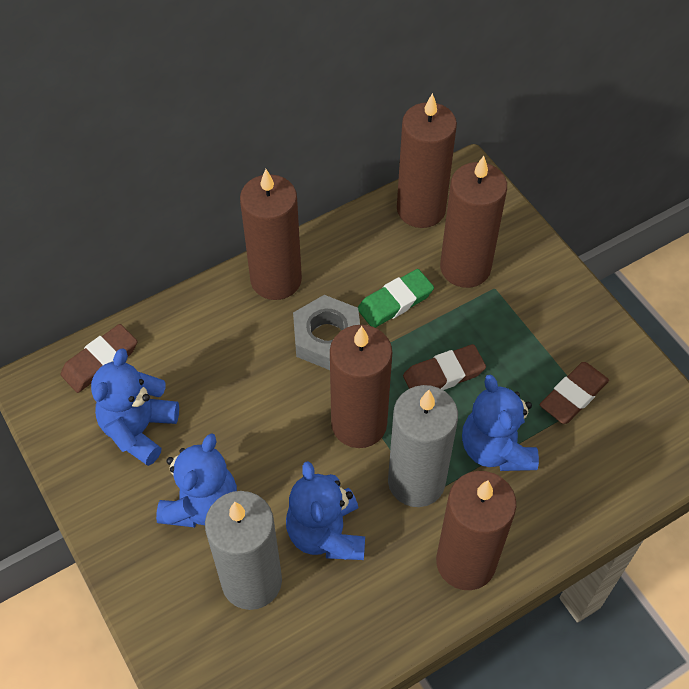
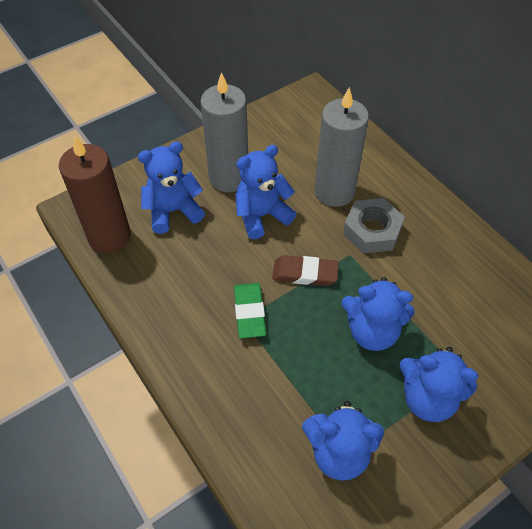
blue teddy bear: [91,348,179,466] [156,433,237,528] [286,461,365,560] [462,375,539,471] = 4 -> [138,141,205,234] [235,145,296,239] [302,401,384,481] [341,277,415,351] [399,347,478,422] = 5
brown candle: [240,169,302,300] [330,325,392,448] [397,93,457,228] [436,471,516,590] [440,156,507,288] = 5 -> [59,135,131,253] = 1
brown eraser: [60,324,137,393] [403,344,486,390] [540,362,609,424] = 3 -> [272,255,339,286] = 1

